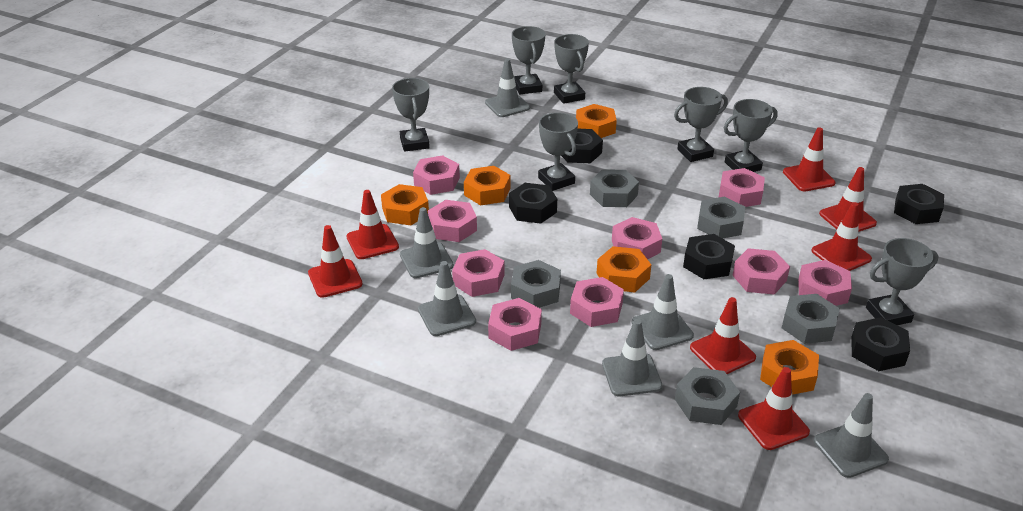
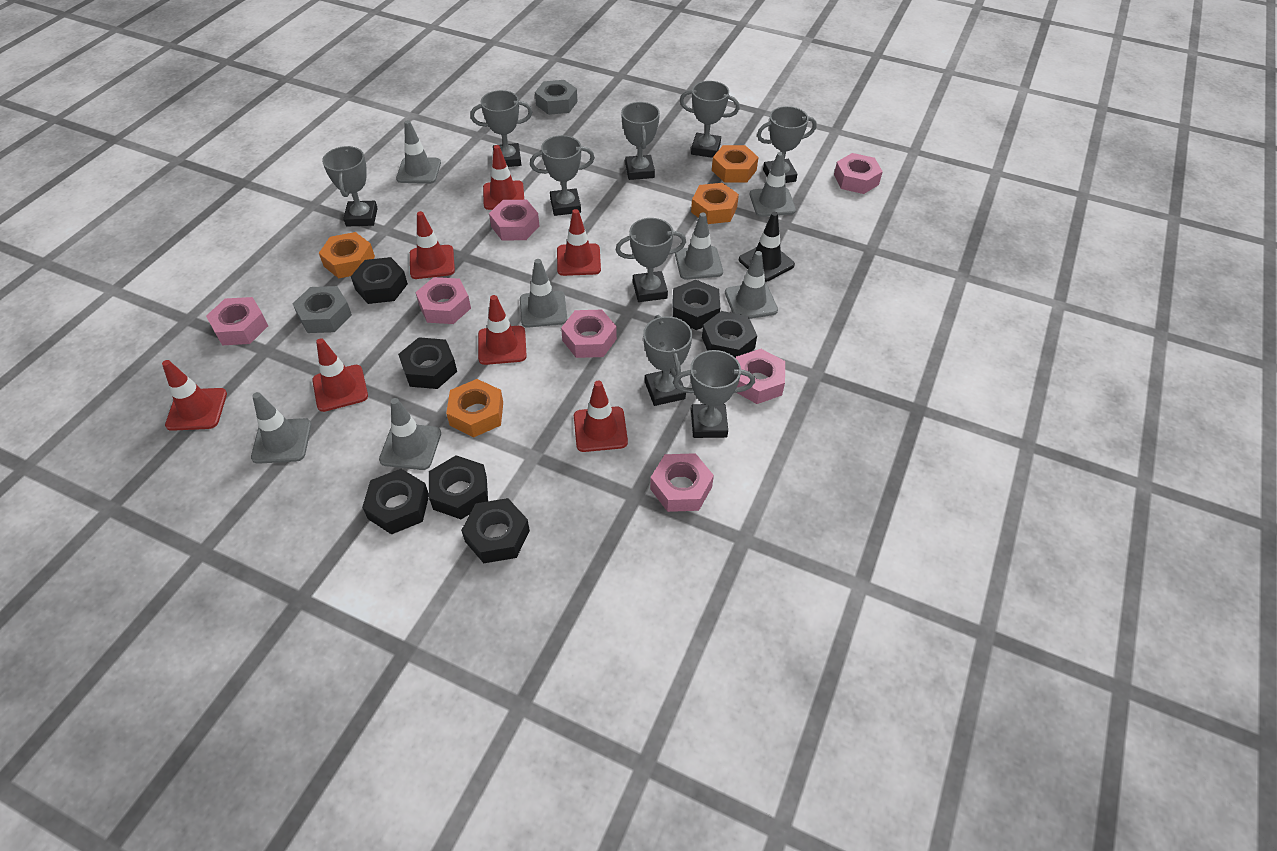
black nut: [509,183,557,224] [562,129,603,163] [683,234,735,279] [851,317,910,371] [894,184,944,224] = 5 -> [351,257,408,304] [362,469,429,535] [398,337,457,389] [429,455,488,519] [461,498,530,563] [672,280,720,330] [702,311,757,358] = 7
black traffic cone: none = 0 -> [739,212,795,282] = 1
grey nut: [511,260,561,308] [590,169,639,207] [675,367,740,425] [697,197,745,239] [782,294,840,344] = 5 -> [293,286,352,333] [535,80,578,115] = 2
grey traffic cone: [400,207,454,278] [418,261,476,336] [485,58,530,117] [602,319,663,396] [632,274,694,350] [814,393,889,478] = 6 -> [251,392,311,464] [379,398,441,470] [396,120,441,184] [520,259,567,328] [675,212,723,280] [725,251,778,319] [750,152,796,217] = 7
grey trophy: [392,78,430,152] [512,26,545,94] [538,112,578,191] [554,34,589,104] [674,87,728,162] [724,99,778,172] [866,238,939,325] = 7 -> [322,146,378,226] [470,90,532,167] [530,135,595,216] [616,218,686,302] [621,102,660,180] [643,315,692,406] [673,350,755,438] [680,81,740,158] [757,106,817,183] = 9
orange nut: [381,184,429,225] [464,166,511,206] [576,104,617,138] [597,246,651,292] [760,340,819,395] = 5 -> [319,232,375,278] [446,379,503,437] [691,183,739,224] [712,145,758,183] = 4
pink nut: [413,155,460,195] [428,200,477,242] [452,249,505,297] [488,298,542,351] [570,277,624,327] [612,217,662,259] [718,168,765,207] [732,248,790,295] [798,260,852,306] = 9 -> [206,297,268,345] [416,277,471,324] [489,200,539,241] [561,310,617,358] [650,453,714,512] [736,349,785,404] [834,153,883,194] = 7

